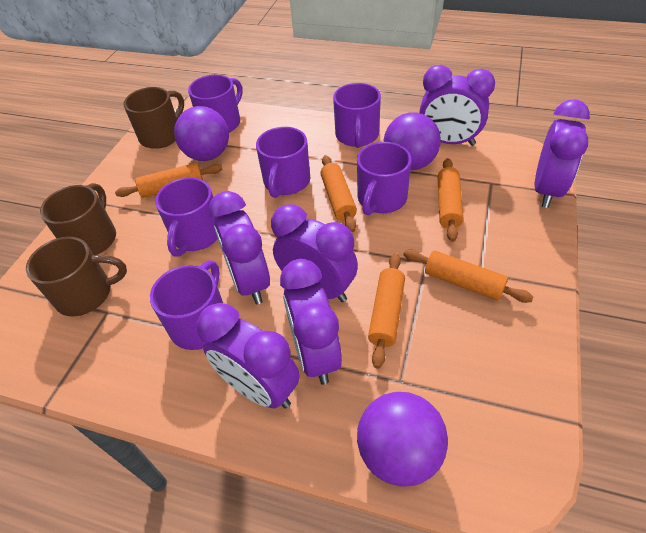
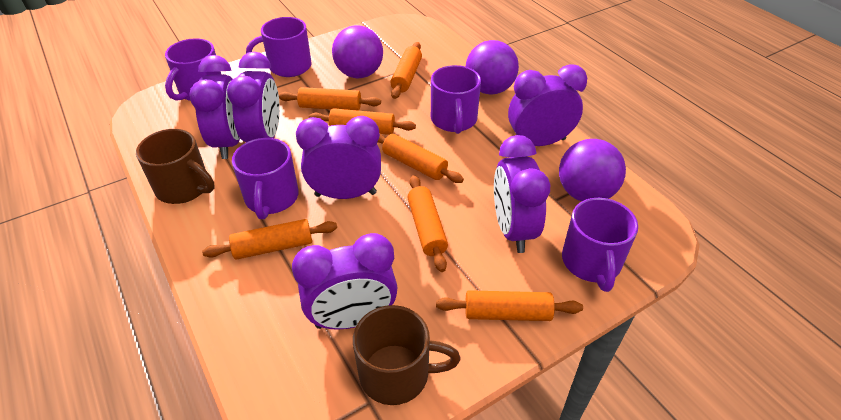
brown mug: [26,237,127,316] [40,183,116,255] [123,87,184,149] = 3 -> [136,129,215,204] [353,305,461,405] = 2
orange rolling pin: [115,163,222,198] [320,155,357,232] [368,253,405,369] [403,250,533,303] [437,158,464,242] = 5 -> [202,219,337,260] [278,87,381,111] [309,108,416,135] [378,133,464,183] [390,42,422,99] [407,175,448,272] [436,290,583,321] = 7
purple mug: [150,261,223,350] [155,177,218,257] [188,75,243,133] [256,127,310,198] [333,83,381,148] [357,142,411,216] = 6 -> [165,38,221,101] [232,138,299,219] [246,17,312,77] [431,65,481,134] [562,198,638,292] = 5

